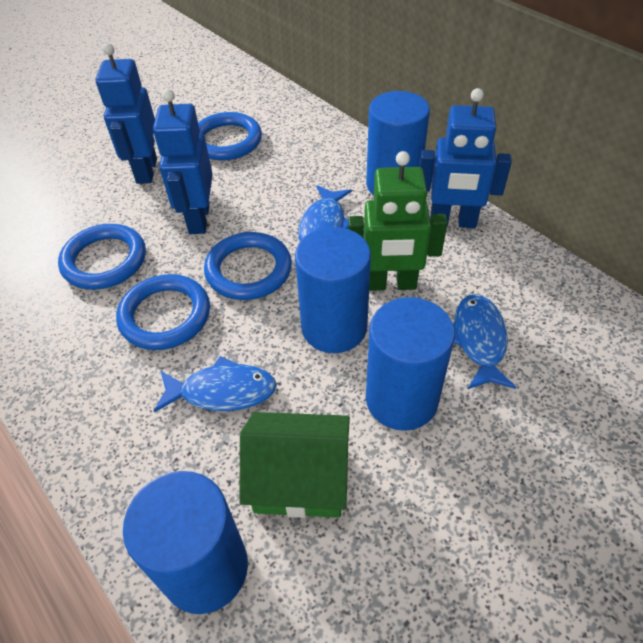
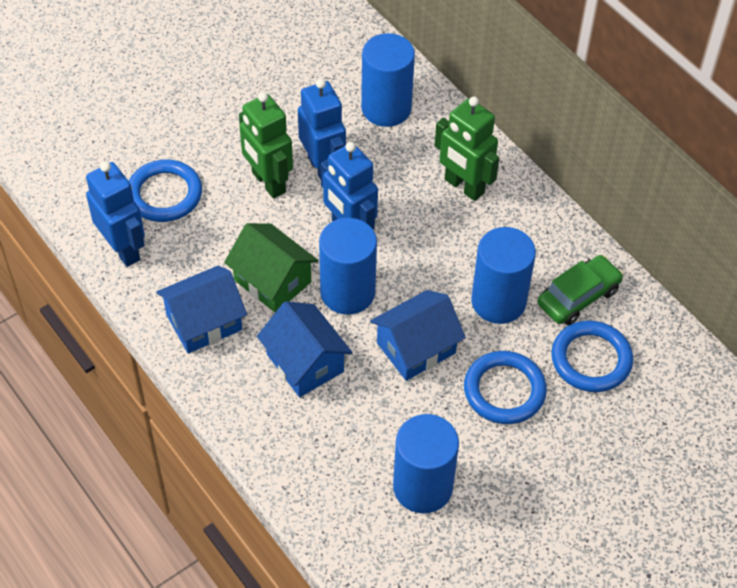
blue fish: [154,356,277,413] [298,185,352,241] [453,294,516,389] = 3 -> none = 0
blue house: none = 0 -> [156,266,247,353] [257,301,352,397] [370,290,466,381] = 3
blue ring: [58,224,146,290] [116,274,210,350] [198,112,262,160] [204,232,292,300] = 4 -> [129,159,202,222] [464,351,547,424] [551,321,633,392] = 3
green car: none = 0 -> [538,255,623,325] = 1
green robot: [348,151,447,291] = 1 -> [239,92,293,198] [435,97,499,201] = 2

